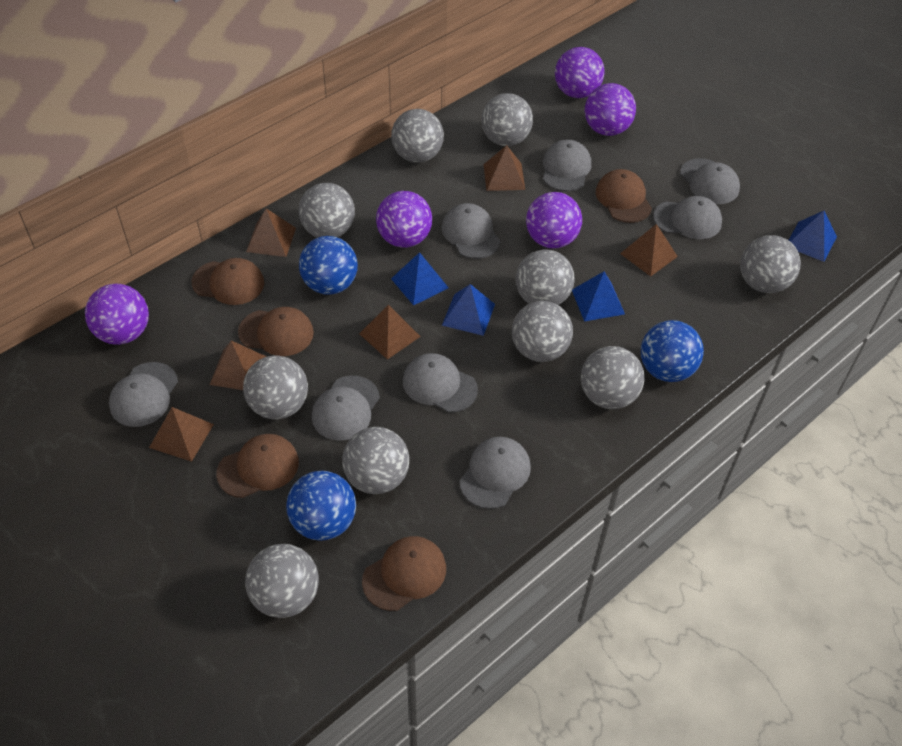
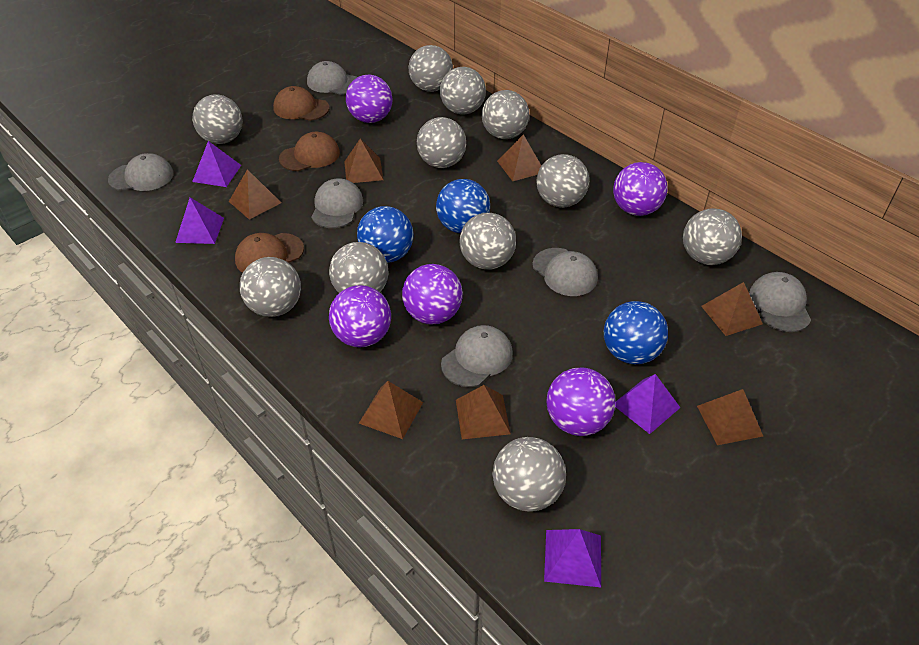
blue pyramid: [391,252,449,306] [442,284,495,336] [572,272,625,321] [789,211,837,262] = 4 -> none = 0
brown cap: [191,258,264,305] [216,434,299,498] [238,307,314,356] [362,536,446,611] [596,169,652,223] = 5 -> [235,233,304,273] [273,86,329,121] [279,132,340,171] = 3
brown pyramid: [149,407,214,462] [210,340,266,390] [246,208,296,257] [359,305,421,360] [483,145,525,191] [620,224,678,276] = 6 -> [229,169,281,220] [344,138,383,183] [359,381,423,439] [456,385,511,439] [497,134,541,181] [697,389,763,445] [701,282,763,336] = 7
grey ball: [243,355,308,419] [245,544,319,618] [298,183,355,238] [342,427,410,494] [391,109,444,162] [481,93,533,146] [512,301,573,362] [515,250,575,305] [581,346,644,409] [740,235,801,293] = 10 -> [192,95,243,144] [240,257,301,317] [329,242,389,293] [409,45,453,92] [417,117,466,168] [440,67,486,115] [460,213,516,270] [482,90,529,139] [492,437,566,512] [536,154,589,208] [683,208,742,265] = 11
grey cap: [109,362,178,427] [312,376,380,441] [403,353,478,413] [442,203,500,259] [459,437,531,509] [543,139,591,191] [653,196,722,239] [680,158,740,204] = 8 -> [108,153,174,191] [307,61,357,95] [311,178,363,228] [441,325,513,387] [533,248,598,296] [749,272,811,332] = 6
purple pyramid: none = 0 -> [175,198,224,244] [192,141,241,187] [544,529,601,587] [615,374,680,434] = 4

